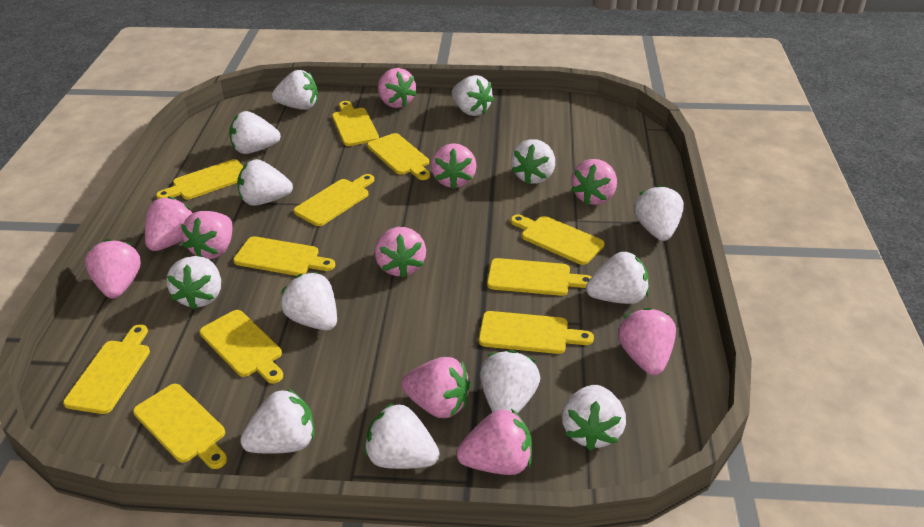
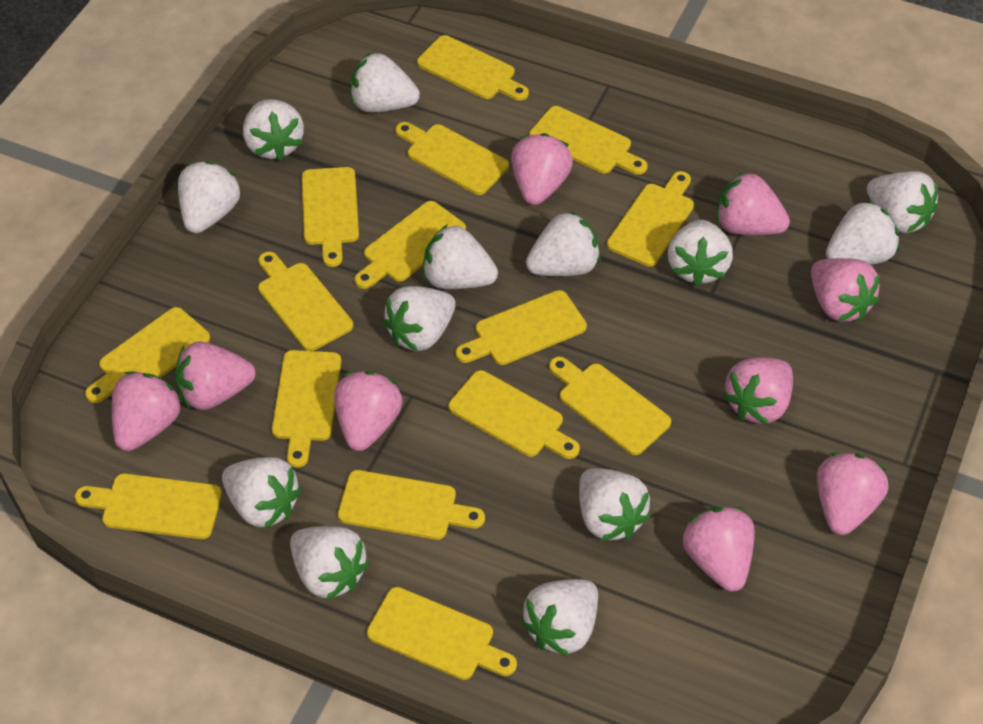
pink strawberry: [85,239,141,299] [145,196,192,251] [181,211,233,259] [375,227,426,278] [378,68,417,108] [401,357,471,418] [431,143,476,189] [456,408,532,475] [571,159,617,205] [618,308,676,375] = 10 -> [112,371,182,451] [175,342,256,410] [334,371,403,451] [511,133,573,205] [683,507,755,592] [717,172,790,235] [722,357,793,424] [811,258,880,322] [817,452,888,535] = 9
yellow cutting board: [63,324,150,414] [133,384,227,469] [156,159,243,199] [200,310,283,384] [233,236,335,276] [294,174,374,226] [332,101,379,146] [367,133,430,180] [479,311,594,354] [487,258,591,296] [511,214,605,265] = 11 -> [75,473,222,539] [85,307,210,403] [258,252,353,351] [272,350,341,468] [302,167,359,267] [338,470,485,540] [354,201,466,289] [367,587,517,680] [395,122,509,195] [417,35,529,101] [448,370,580,459] [455,290,587,365] [529,106,648,175] [549,357,671,455] [607,171,694,266] = 15

